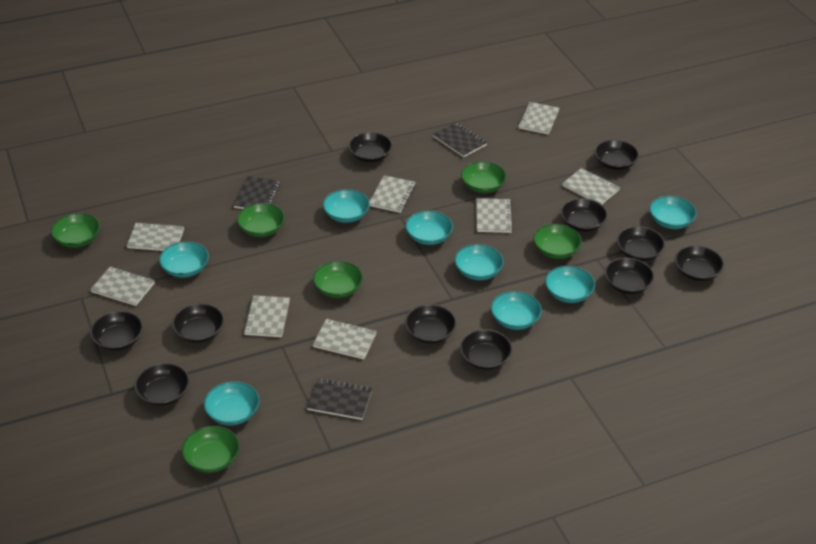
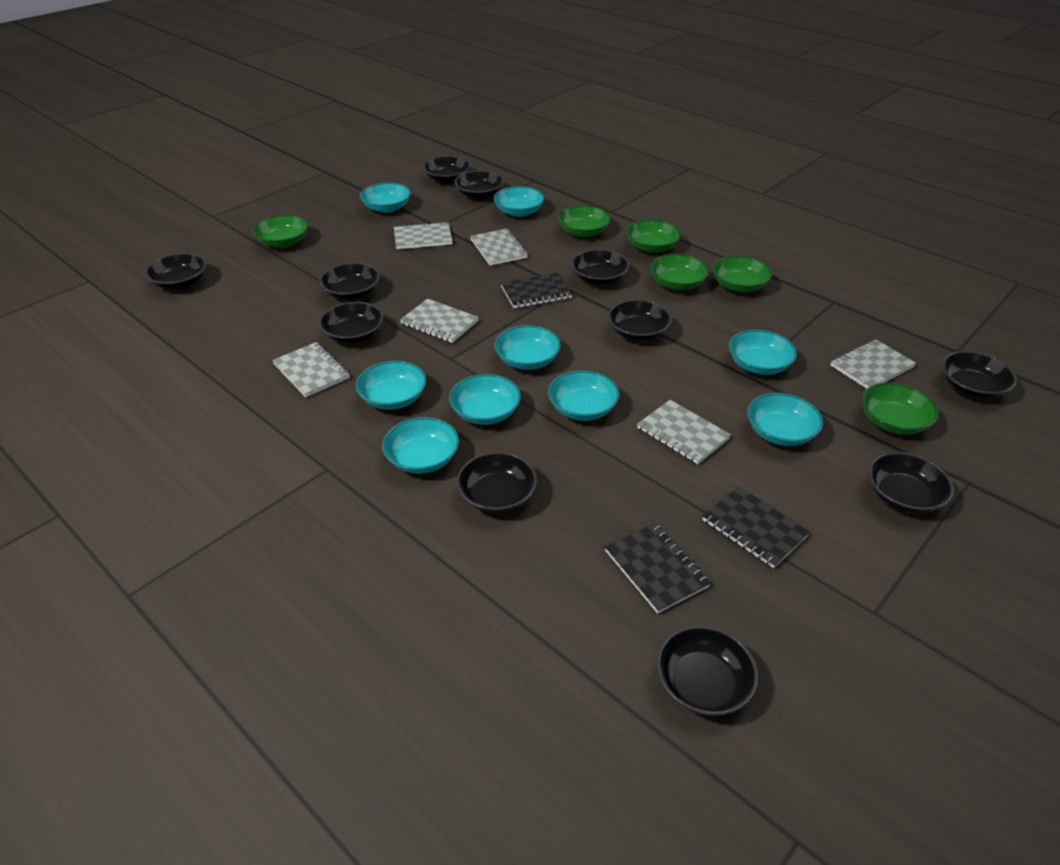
grey notebook: [90,267,155,306] [127,222,184,251] [243,295,290,337] [313,319,377,359] [370,175,416,213] [476,198,513,233] [518,102,559,135] [562,168,620,205] = 8 -> [272,342,350,397] [394,222,453,249] [400,299,479,343] [470,229,528,266] [637,400,731,464] [831,339,916,389] = 6
turquoise bowl: [159,241,209,278] [204,381,260,425] [323,189,370,223] [405,211,453,245] [454,244,504,280] [491,291,542,330] [545,266,595,303] [649,196,697,229] = 8 -> [356,361,427,410] [360,182,411,213] [382,417,459,474] [449,374,521,425] [493,186,544,217] [494,325,561,370] [548,370,619,421] [729,330,797,375] [747,393,823,446] = 9

